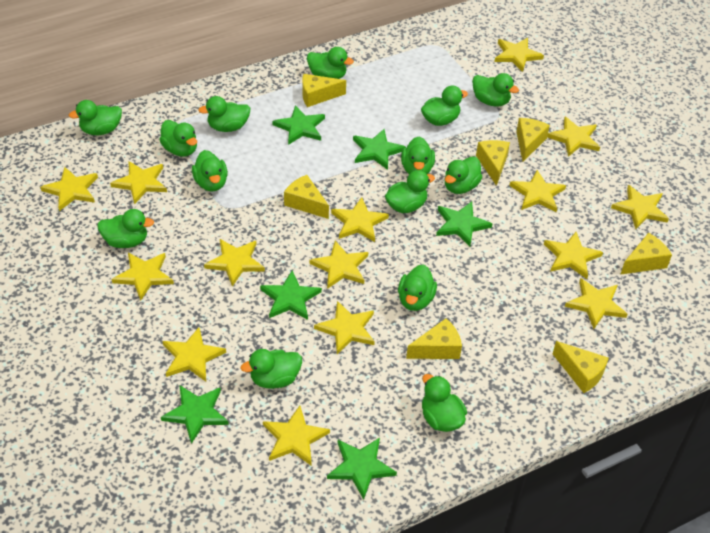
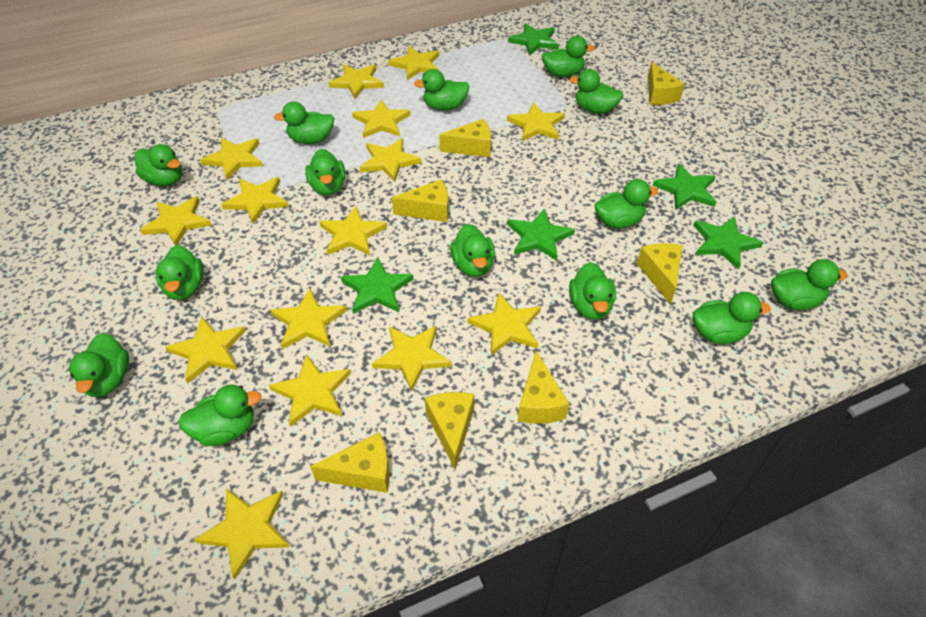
green star: [161,386,229,444] [260,270,322,320] [272,105,325,145] [327,438,397,499] [353,129,406,170] [436,202,492,247] = 6 -> [341,257,413,314] [507,208,575,261] [508,23,559,56] [652,164,716,210] [693,216,763,269] = 5

